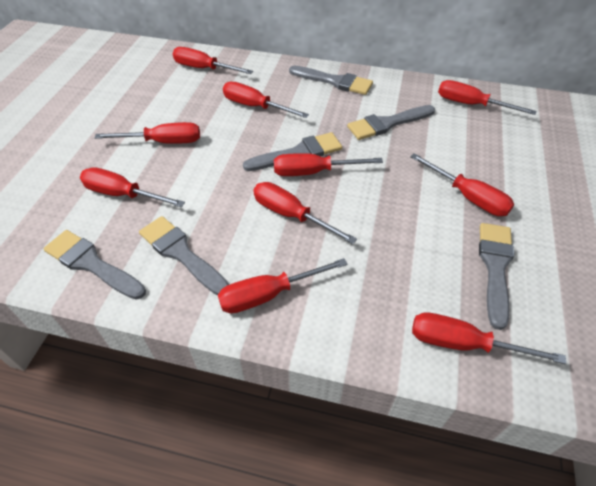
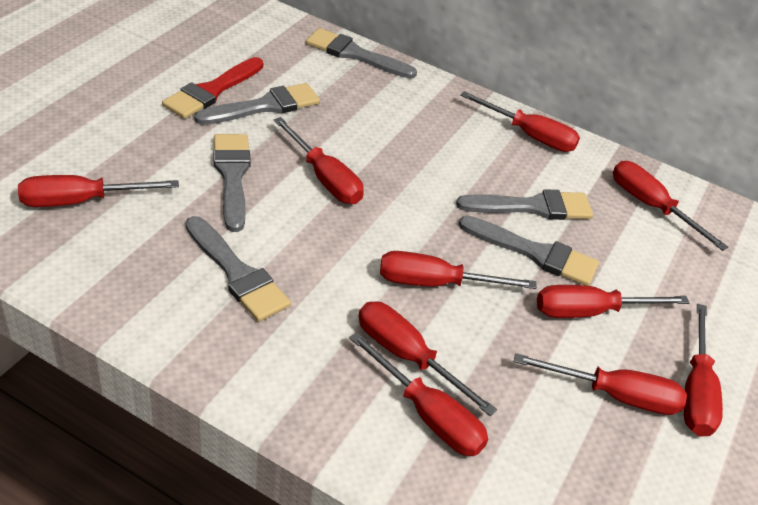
red brush: none = 0 -> [162,57,263,119] = 1

